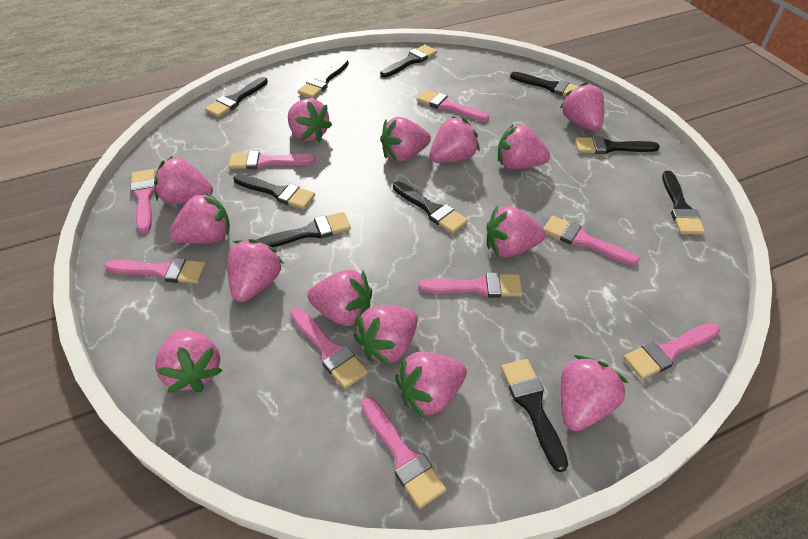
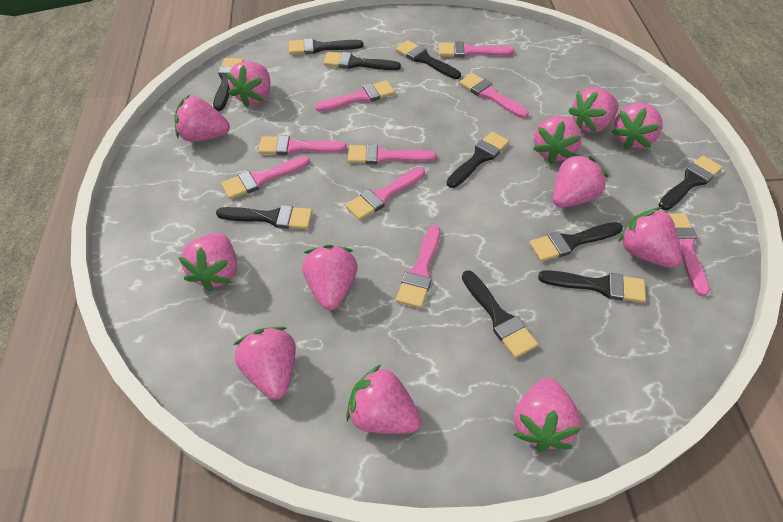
pink strawberry: [154,156,213,204] [155,329,223,393] [169,191,230,244] [227,239,284,302] [288,98,332,143] [307,270,372,327] [354,305,418,366] [380,117,431,162] [396,352,467,419] [429,116,480,163] [486,205,546,257] [498,124,550,169] [560,82,604,131] [560,355,628,431] = 14 -> [174,96,230,142] [178,233,237,292] [226,61,270,107] [233,327,296,400] [302,245,358,310] [346,365,421,434] [513,378,581,452] [533,116,582,164] [553,153,608,208] [568,87,619,133] [612,103,663,150] [618,207,682,268] = 12

